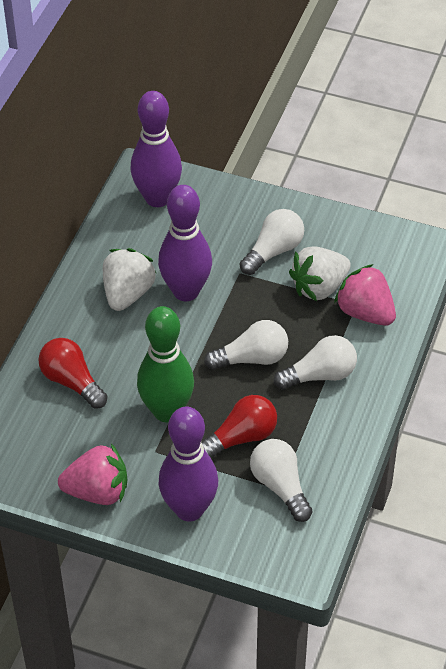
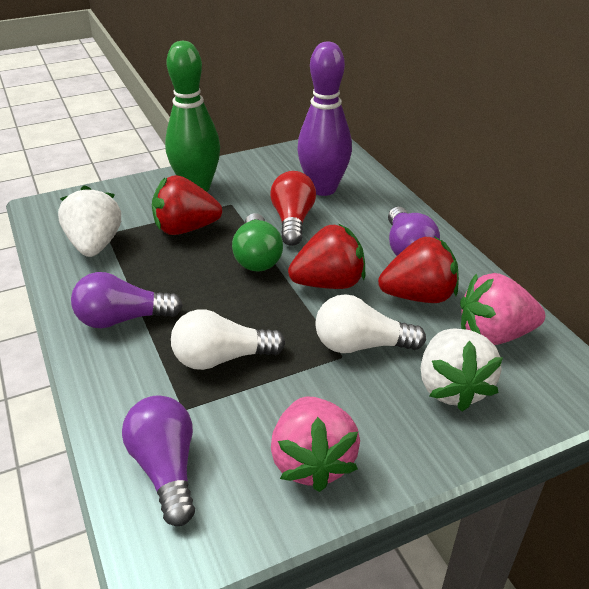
green light bulb: none = 0 -> [232,213,283,271] = 1
purple bowling pin: [131,91,182,207] [158,185,212,301] [159,407,218,522] = 3 -> [297,41,352,196] = 1
purple light bulb: none = 0 -> [71,272,183,328] [122,395,195,526] [388,207,440,256] = 3
red light bulb: [38,338,108,409] [201,395,277,458] = 2 -> [270,171,316,246] = 1
red strawberry: none = 0 -> [152,175,222,235] [288,224,365,289] [378,236,459,303] = 3
white light bulb: [204,320,288,370] [240,209,304,275] [250,439,312,522] [274,335,357,390] = 4 -> [171,309,286,370] [315,294,426,353] = 2

